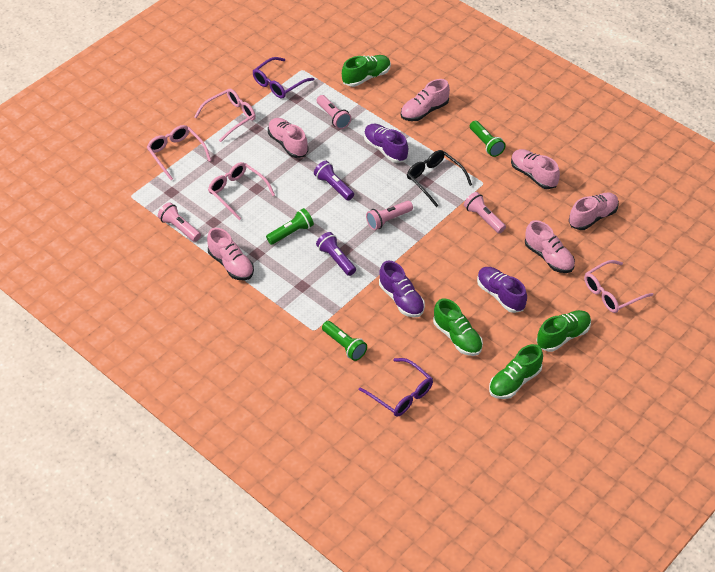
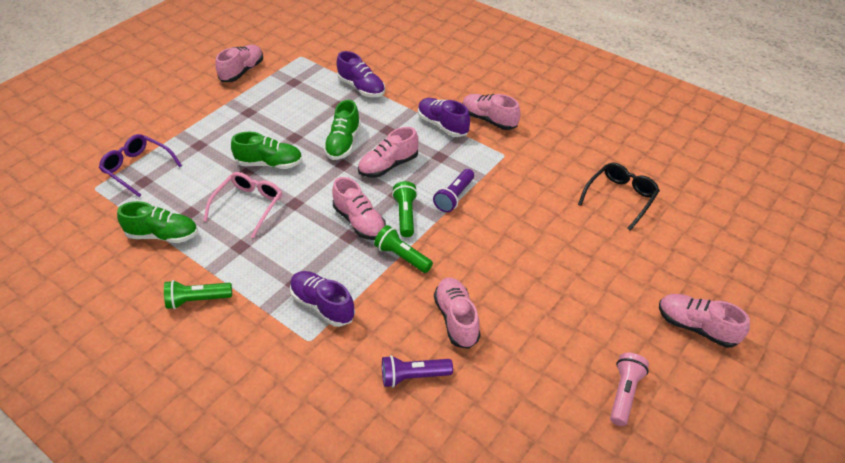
green shoe: [342,55,391,87] [433,298,483,356] [489,344,543,399] [536,310,591,352] = 4 -> [117,201,198,243] [231,132,303,169] [324,100,361,160] = 3
pink flashlight: [158,202,201,242] [317,95,351,129] [366,201,413,230] [464,192,506,233] = 4 -> [610,353,649,426] = 1
pink glasses: [147,125,211,180] [194,89,256,142] [208,162,275,220] [584,260,653,313] = 4 -> [203,172,282,238] = 1
purple glasses: [253,57,315,99] [359,358,433,417] = 2 -> [99,134,182,197] = 1

